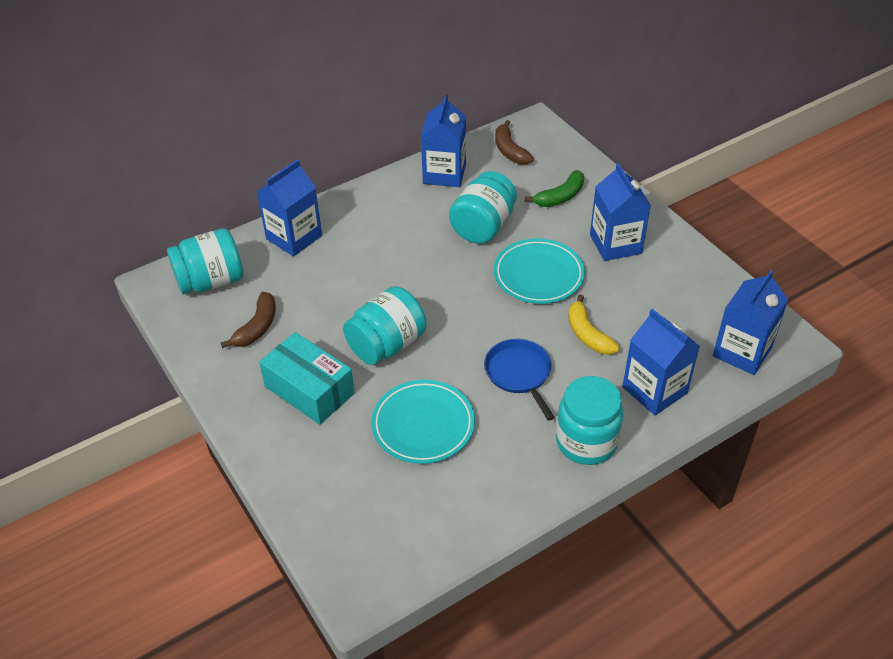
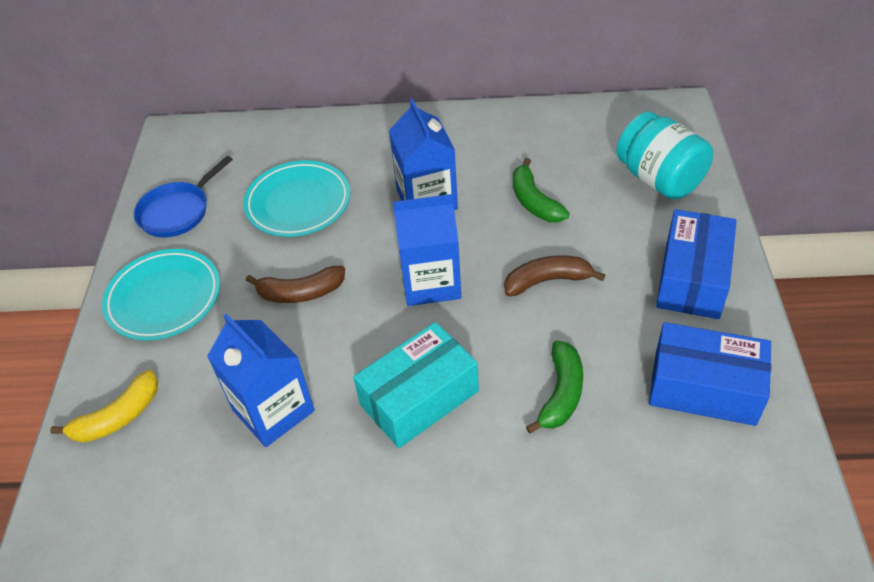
blue box: none = 0 -> [649,322,771,426] [656,209,737,319] = 2
blue carton: [256,159,322,256] [421,95,466,187] [590,163,651,261] [622,309,700,415] [713,270,788,375] = 5 -> [207,313,315,447] [389,99,458,210] [393,194,461,306] = 3
green banana: [525,170,584,207] = 1 -> [513,158,570,222] [526,341,583,434] = 2
turquoise jar: [167,228,243,294] [343,286,426,365] [449,171,517,244] [556,376,624,465] = 4 -> [616,111,713,200] = 1

